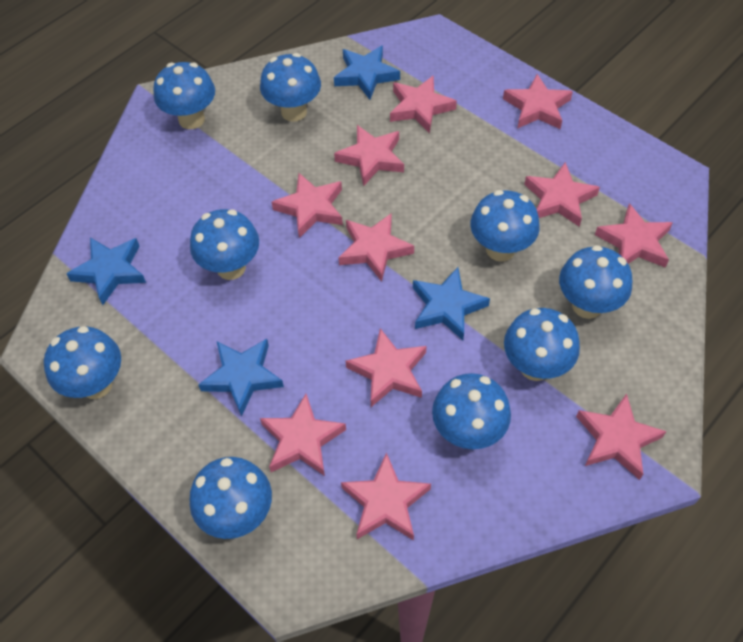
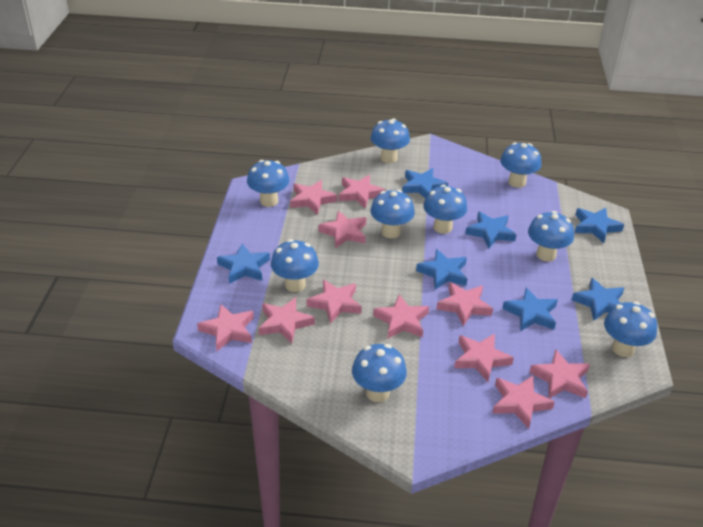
blue star: [66,237,146,305] [198,339,284,416] [334,45,400,100] [413,267,490,340] = 4 -> [217,244,270,284] [402,168,448,198] [416,249,467,290] [465,211,517,248] [502,287,558,331] [572,278,624,321] [575,207,624,243] = 7

